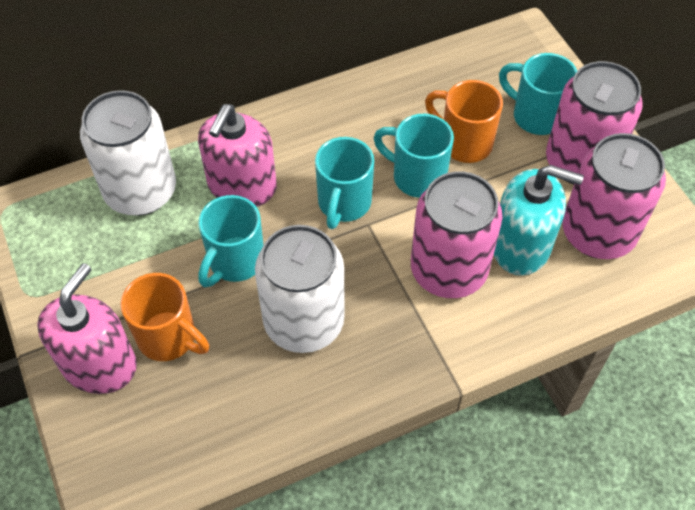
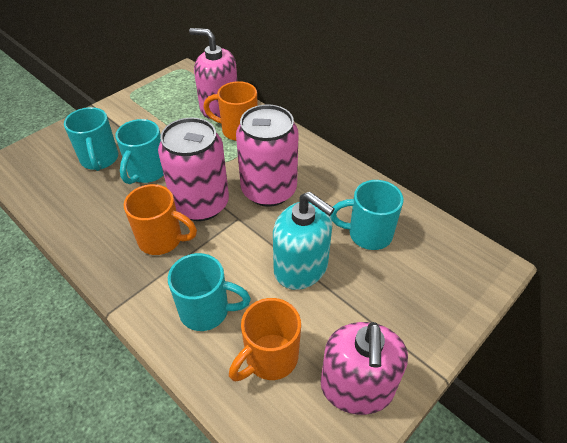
orange mug: [121,273,209,361] [425,80,503,163] = 2 -> [124,184,197,255] [203,81,258,141] [229,298,301,381] = 3
pink can: [411,171,503,298] [546,61,643,184] [562,133,666,259] = 3 -> [158,118,229,221] [236,105,299,207] = 2
white can: [80,90,176,216] [255,225,345,353] = 2 -> none = 0

